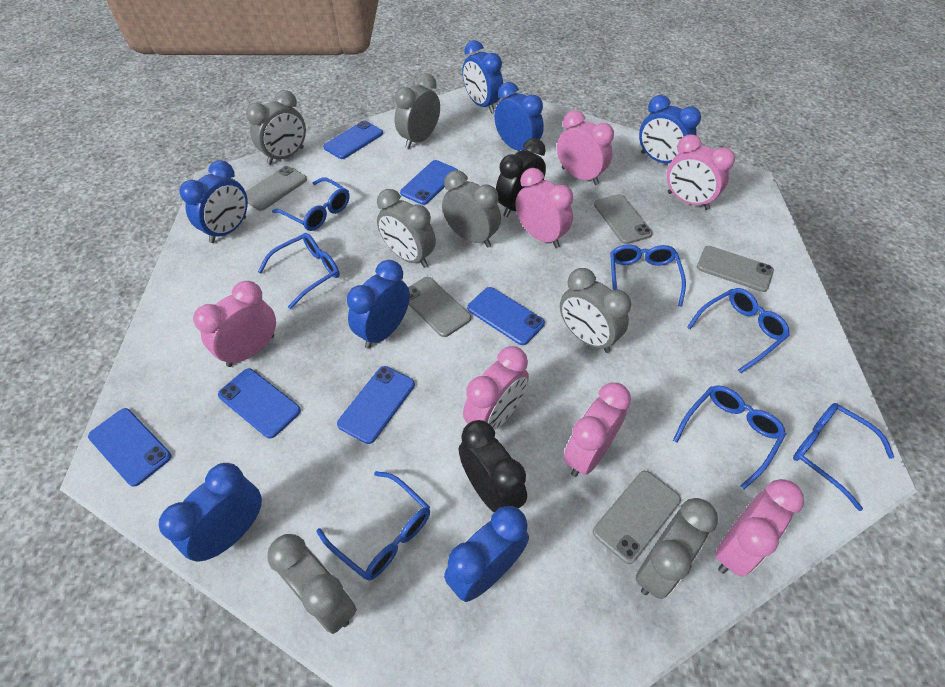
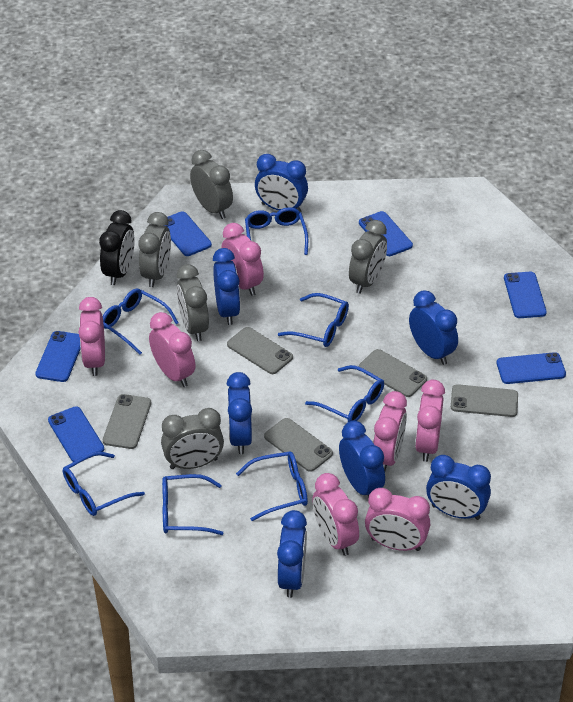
black clock: [459,420,527,512] [496,138,546,217] = 2 -> [99,210,135,285] = 1
grey clock: [246,90,306,165] [267,534,357,634] [377,189,436,268] [394,73,440,149] [442,170,501,248] [560,268,631,353] [635,498,718,599] = 7 -> [139,212,171,287] [161,408,224,469] [177,264,209,341] [190,150,233,219] [349,220,387,294] = 5

